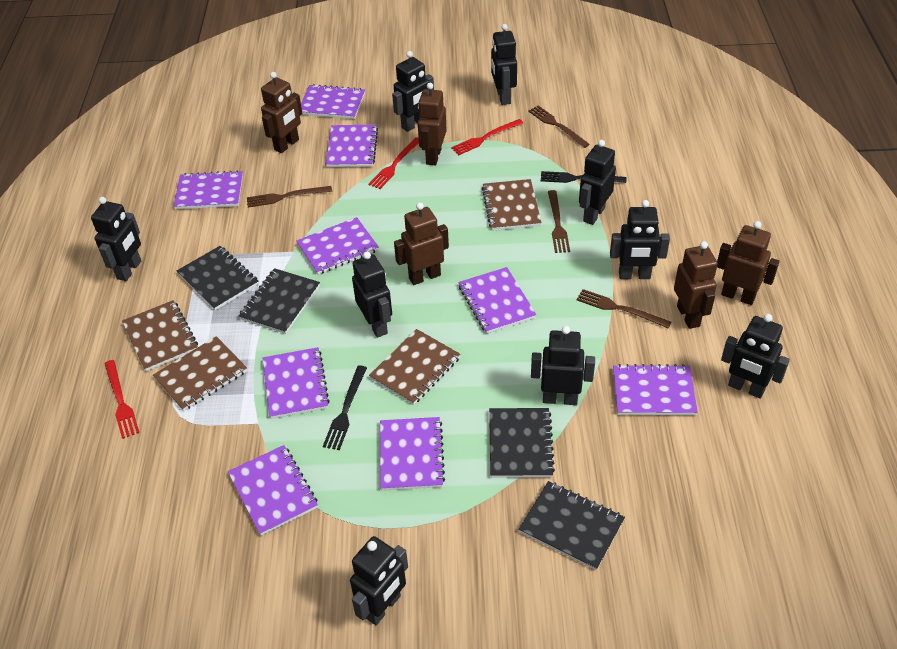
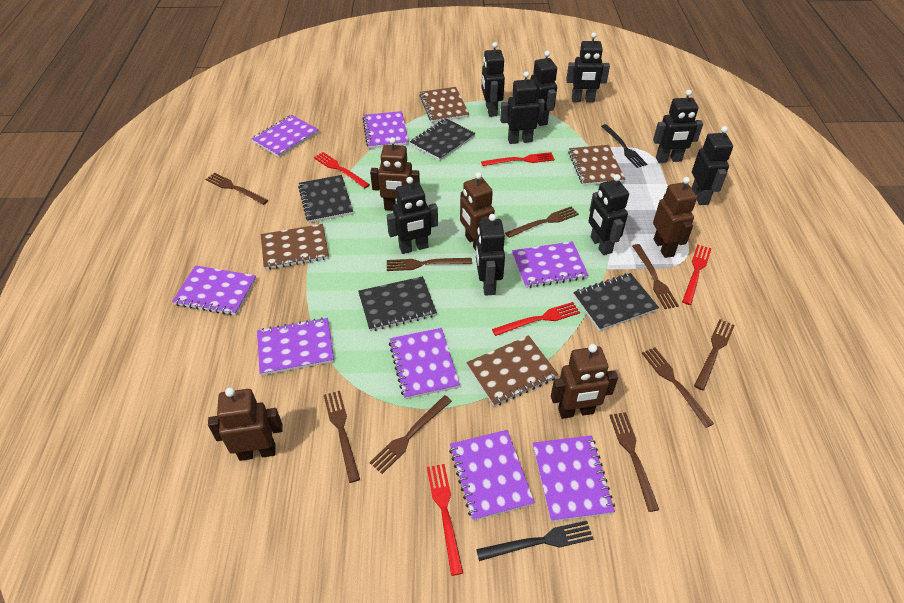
brown fork: [247,186,332,208] [528,105,590,148] [548,190,570,253] [576,289,671,328] = 4 -> [205,173,268,205] [324,391,360,483] [369,395,452,474] [387,258,472,271] [505,206,579,238] [609,412,659,512] [632,244,679,309] [642,347,714,428] [694,319,735,390] = 9
purple notebook: [174,170,243,209] [228,445,318,536] [263,347,330,419] [297,217,379,275] [301,84,365,119] [326,125,378,167] [380,417,445,491] [458,267,536,334] [613,364,698,415] = 9 -> [172,265,256,315] [251,115,319,157] [257,317,334,376] [362,111,409,149] [389,328,460,399] [449,430,535,521] [512,241,589,288] [533,435,615,522] = 8
red fork: [104,360,139,439] [369,137,419,189] [451,119,523,155] = 3 -> [314,152,370,188] [427,464,463,576] [481,152,555,166] [492,302,580,336] [682,244,711,305] = 5

